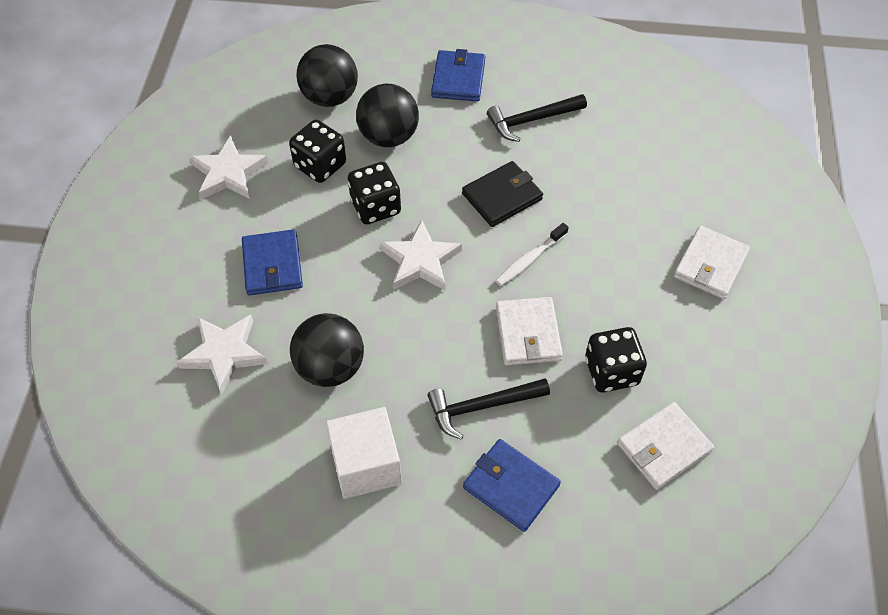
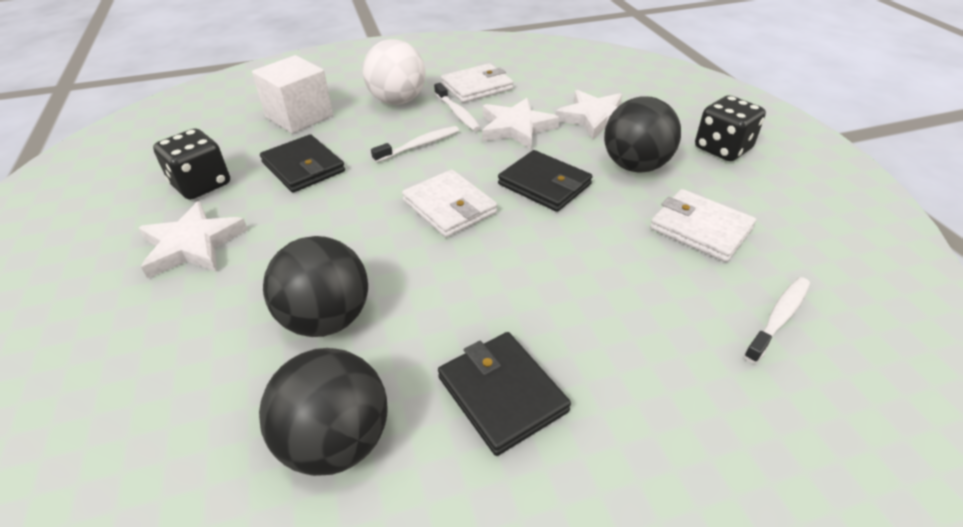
black dice: [289,120,346,183] [348,162,401,224] [585,327,647,393] = 3 -> [153,128,230,200] [695,95,766,161] = 2
black hammer: [427,378,550,439] [487,94,587,142] = 2 -> none = 0
black wallet: [462,161,543,227] = 1 -> [260,134,345,193] [438,332,571,456] [498,150,593,212] = 3
blue wallet: [242,229,303,295] [431,49,485,102] [463,439,561,532] = 3 -> none = 0
white ball: none = 0 -> [363,39,426,105] = 1
white toothbrush: [495,223,569,286] = 1 -> [371,126,459,163] [434,83,481,131] [744,277,810,364] = 3

